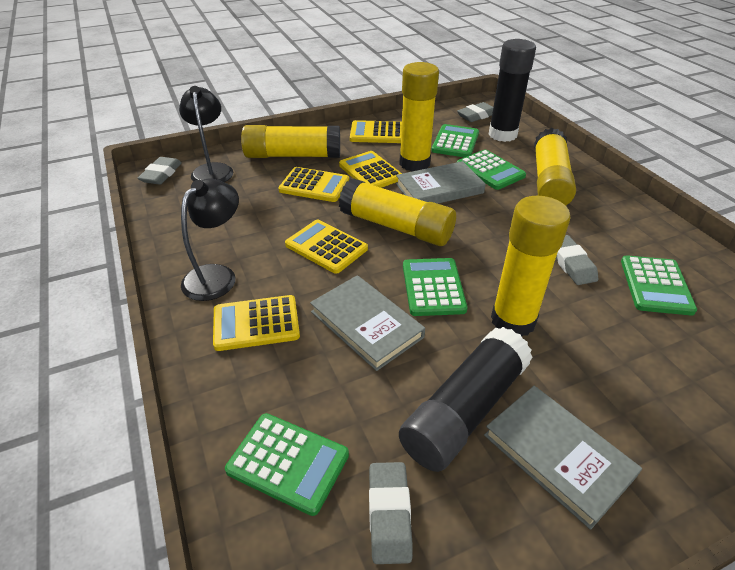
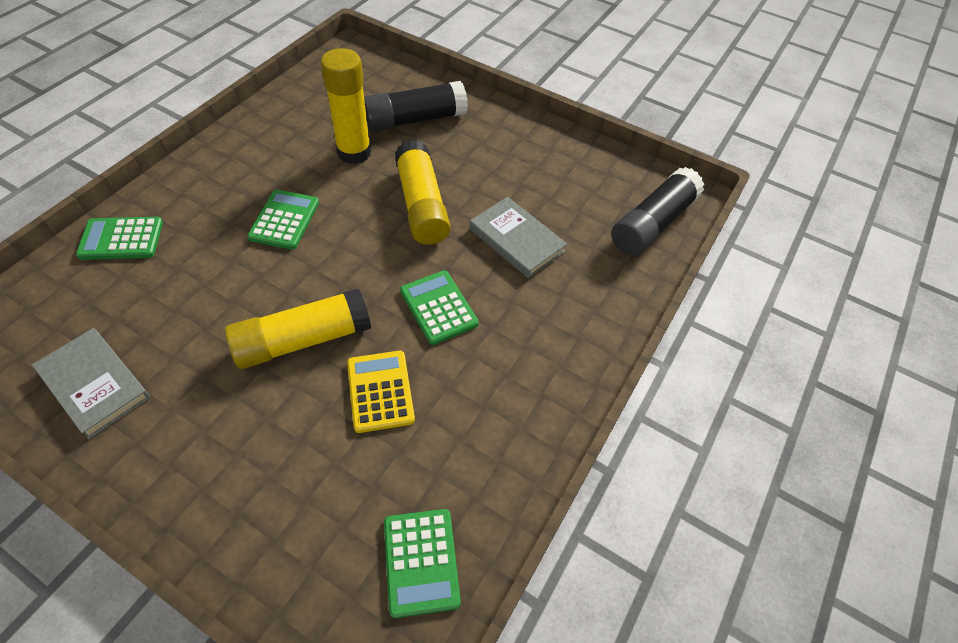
black lamp: [179,86,233,182] [181,178,239,301] = 2 -> none = 0
green calculator: [225,413,349,516] [403,258,467,316] [431,124,479,157] [457,150,526,190] [621,255,697,316] = 5 -> [76,217,163,260] [247,190,319,250] [384,509,461,618] [400,271,479,345] = 4
grey book: [310,275,425,371] [396,161,486,204] [484,386,642,530] = 3 -> [32,328,150,439] [469,197,567,278] = 2
grey eraser: [138,157,182,185] [369,462,413,564] [457,102,493,122] [556,235,598,285] = 4 -> none = 0
yellow calculator: [213,295,300,351] [278,167,349,202] [285,219,368,274] [339,151,402,188] [350,120,402,143] = 5 -> [347,351,415,433] = 1
yellow glue stick: [241,125,340,158] [339,178,456,246] [399,62,439,172] [491,196,571,336] [534,128,576,205] = 5 -> [225,288,371,369] [321,48,371,164] [395,140,450,245] = 3

